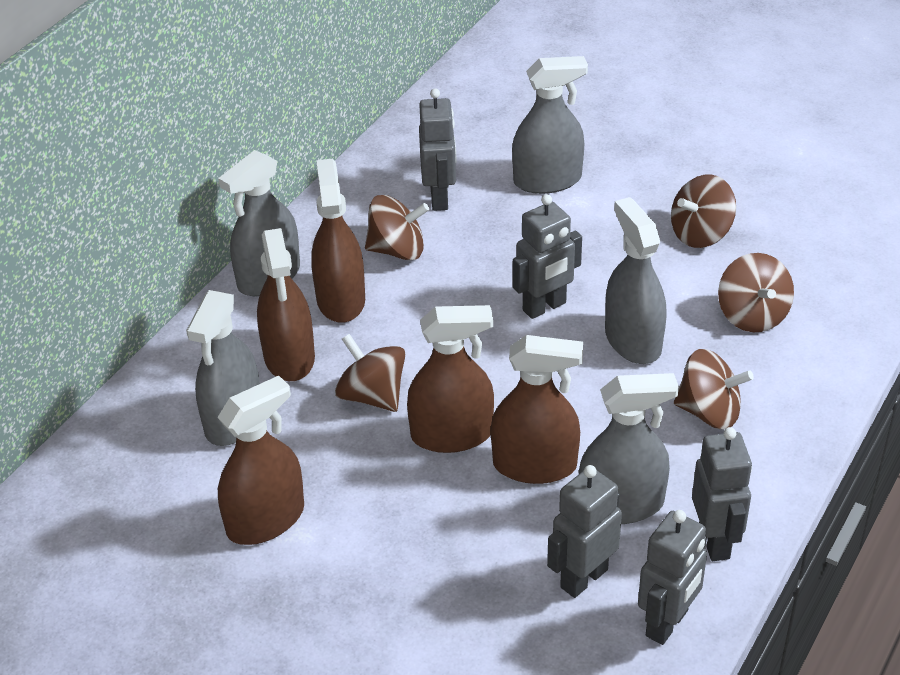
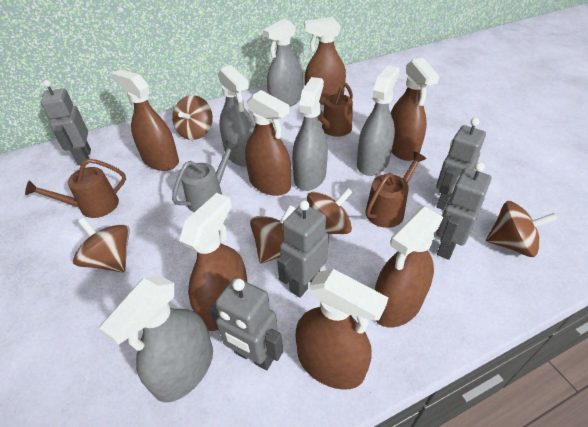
brown spray bottle: [217,375,304,545] [257,228,315,381] [311,159,365,323] [407,305,494,453] [491,335,583,484] = 5 -> [111,69,179,171] [179,193,247,331] [245,90,291,196] [296,269,389,390] [305,17,346,105] [375,206,444,327] [391,58,439,161] = 7
brown watering can: none = 0 -> [25,159,126,218] [317,82,353,137] [365,151,426,228] = 3
grey watering can: none = 0 -> [172,140,238,212] = 1

